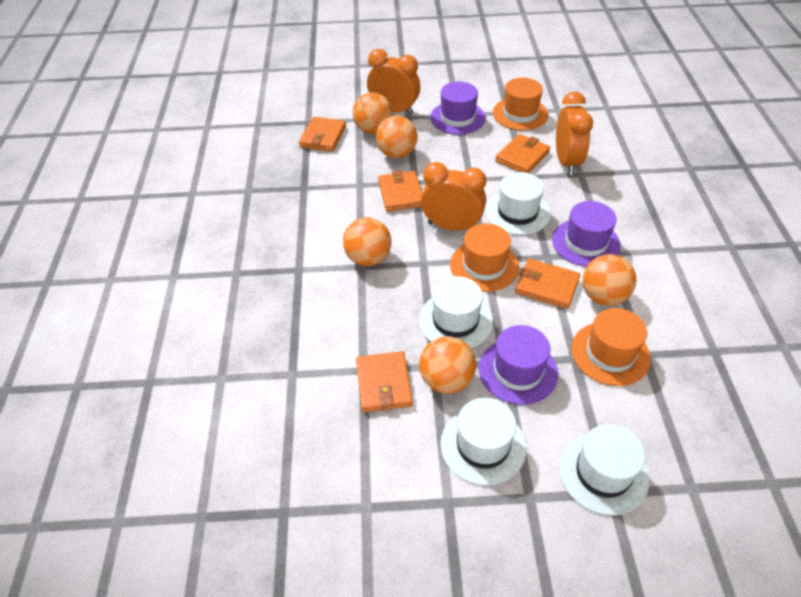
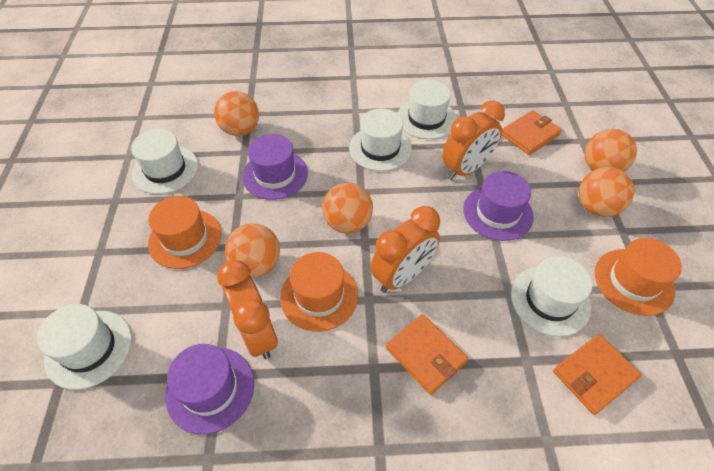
orange wallet: [299,117,346,152] [356,351,413,412] [378,170,422,212] [495,134,550,173] [515,259,580,309] = 5 -> [386,314,468,395] [502,110,562,155] [553,334,641,415] = 3
white hat: [419,276,493,348] [441,398,526,486] [486,172,550,235] [559,424,649,516] = 4 -> [37,304,132,390] [131,129,198,194] [349,109,412,171] [397,80,457,139] [511,256,592,337] = 5

